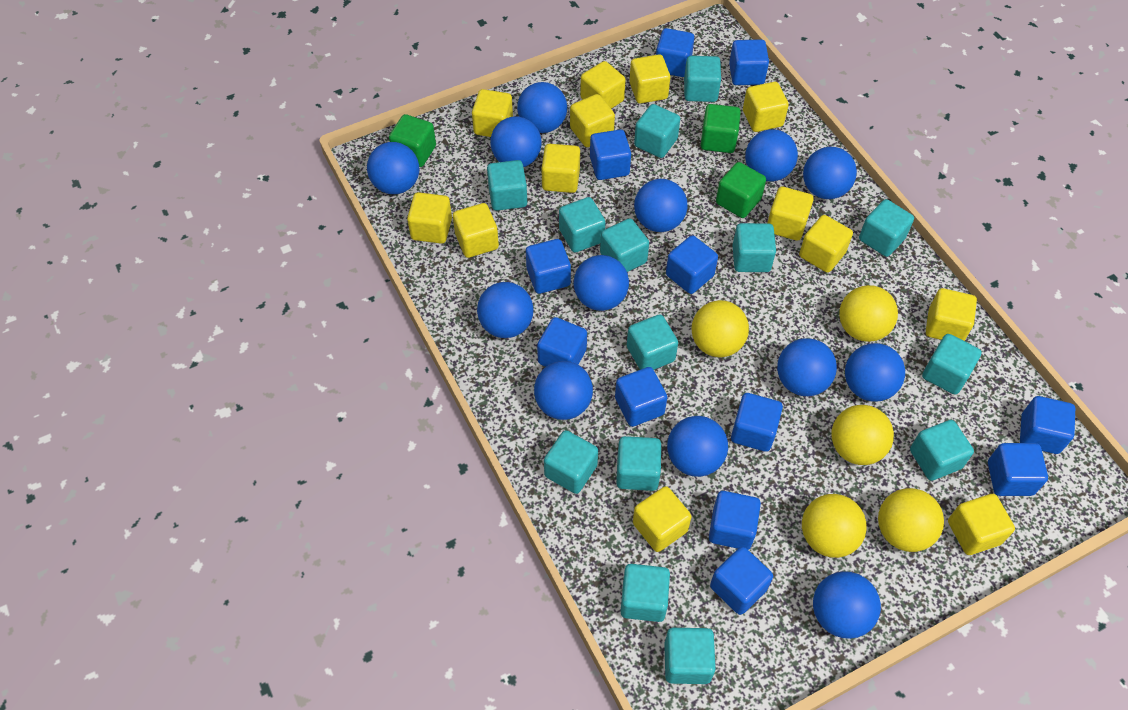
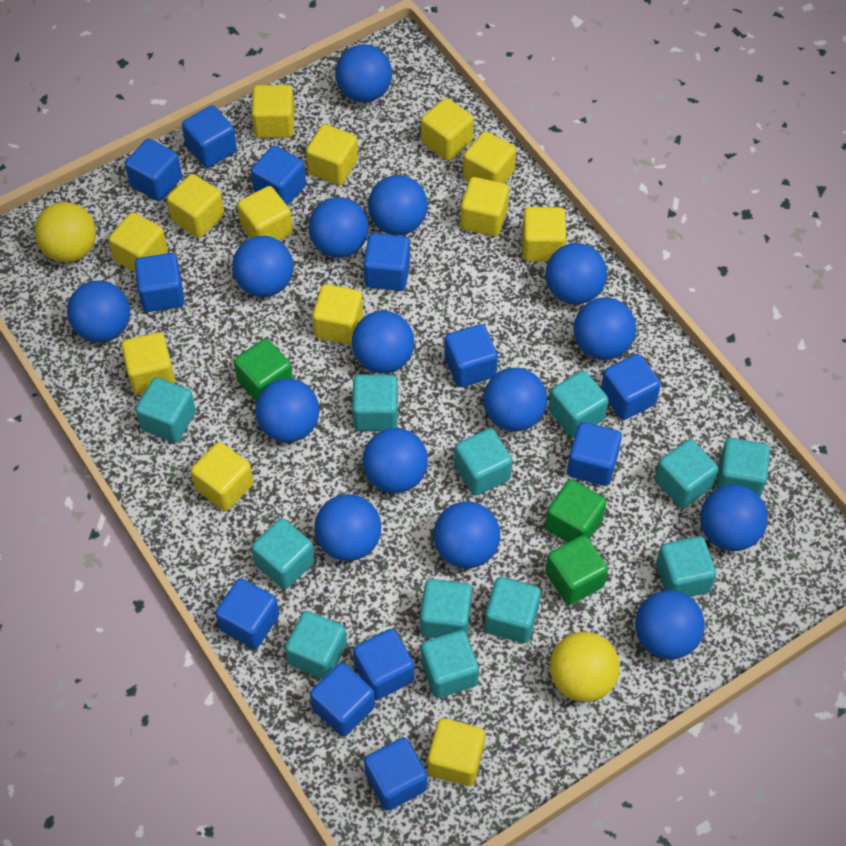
blue ball: [367,142,419,194] [477,282,534,338] [490,117,541,167] [517,82,567,133] [534,361,593,420] [574,255,629,311] [634,179,688,232] [667,416,728,477] [745,129,798,182] [777,338,837,396] [803,147,857,199] [813,571,881,639] [845,343,905,402] = 13 -> [67,281,130,342] [232,236,293,297] [255,378,319,442] [309,197,369,258] [314,494,381,561] [335,45,392,102] [352,311,414,373] [363,428,428,493] [368,175,428,235] [433,501,500,568] [483,368,547,432] [546,243,607,304] [573,297,636,360] [635,590,705,659] [700,485,768,551] = 15
turquoise cube: [487,160,527,211] [544,430,598,494] [559,197,606,252] [600,218,649,272] [616,436,661,491] [620,564,670,622] [627,314,678,370] [634,104,680,158] [664,628,716,684] [684,56,721,102] [733,223,776,272] [859,199,914,257] [910,420,974,481] [922,334,982,395] = 14 -> [136,377,196,443] [251,518,315,589] [285,611,347,679] [352,375,398,431] [420,579,472,638] [421,630,479,698] [454,428,512,496] [484,577,541,643] [549,371,609,438] [655,439,719,508] [656,536,716,597] [716,438,770,497] = 12
yellow ball: [691,300,749,357] [802,494,867,558] [831,405,894,465] [839,285,898,342] [878,488,944,552] = 5 -> [34,202,96,263] [550,632,620,702] = 2

